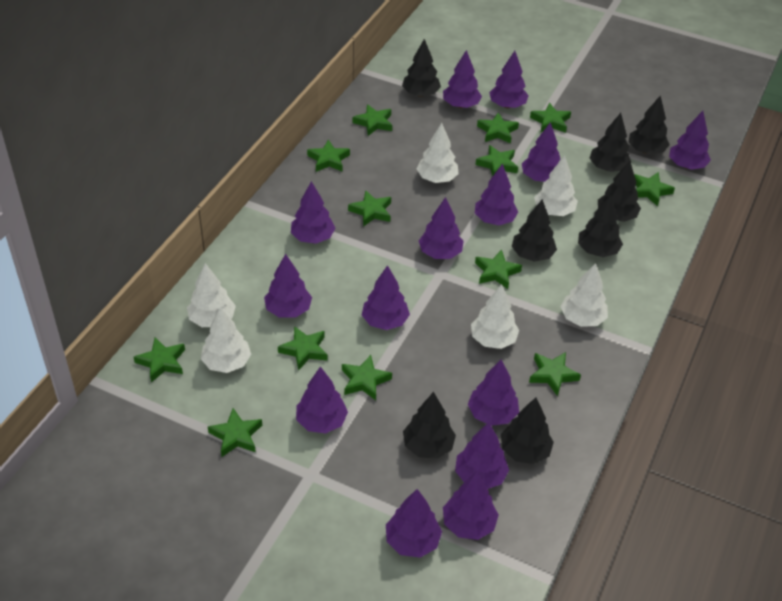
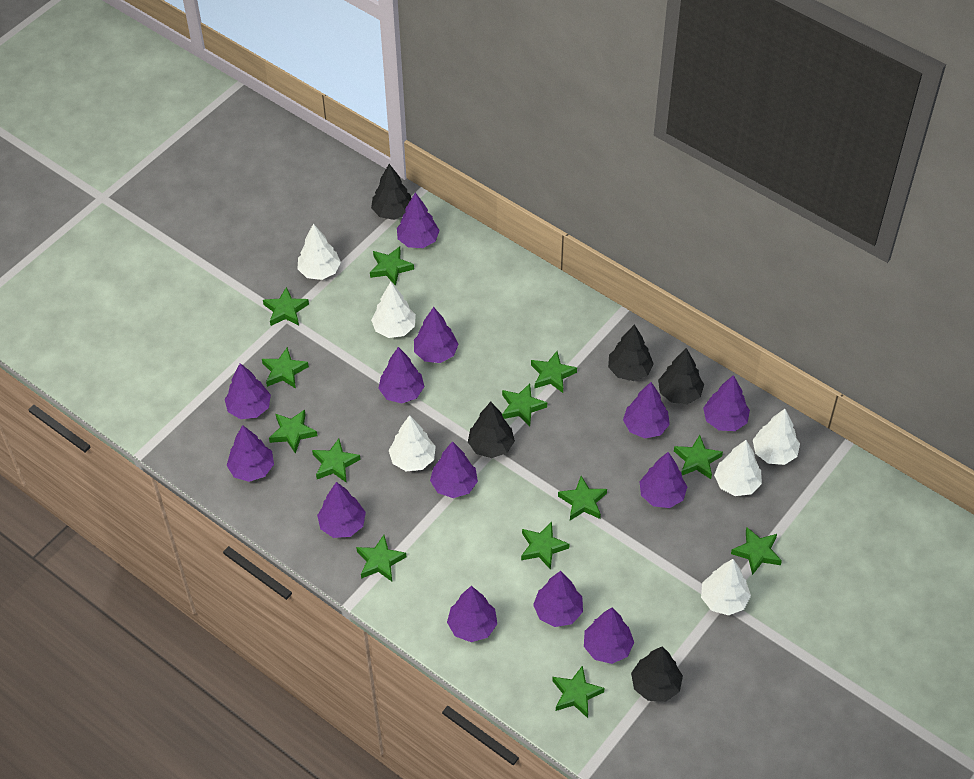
black tree: [402,39,441,97] [403,392,456,459] [501,398,554,464] [512,199,557,262] [578,195,623,257] [590,113,631,172] [598,161,641,222] [629,95,669,154] = 8 -> [371,164,412,220] [468,402,515,458] [608,324,653,381] [631,646,683,702] [658,348,704,404] = 5
purple tree: [264,254,312,317] [291,181,336,244] [296,366,348,433] [362,265,410,330] [386,489,442,558] [419,197,464,259] [443,50,482,108] [443,472,499,540] [455,422,509,489] [468,360,519,426] [475,164,518,225] [489,51,529,108] [522,122,561,182] [669,111,711,170] = 14 -> [225,363,271,419] [226,425,274,482] [317,482,366,538] [378,347,425,403] [397,192,440,248] [414,307,459,363] [430,441,478,498] [447,586,497,642] [533,571,583,627] [584,608,634,664] [623,382,670,438] [640,452,687,508] [703,375,750,431] = 13

